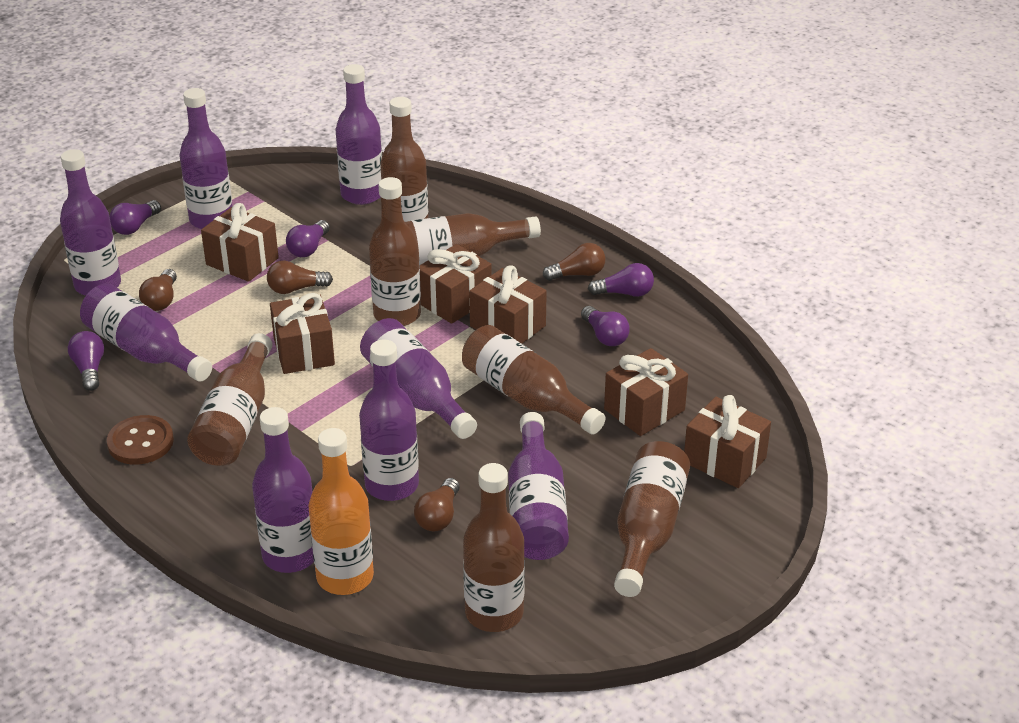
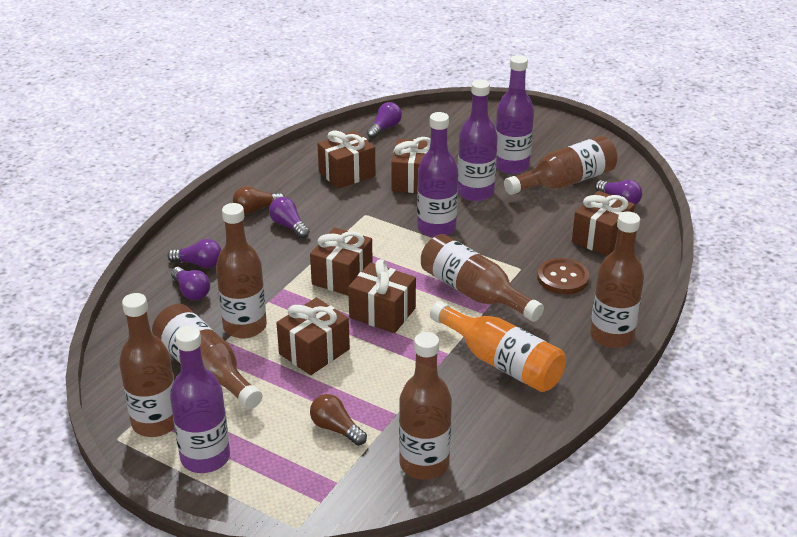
brown light bulb: [139,269,177,311] [267,261,333,294] [414,478,460,531] [543,243,605,281] = 4 -> [233,186,285,214] [310,394,367,446] = 2
purple bottle: [60,149,121,296] [80,283,212,382] [180,88,233,229] [252,407,314,573] [335,64,382,205] [359,340,419,501] [360,318,477,439] [508,412,569,560] = 8 -> [170,326,230,473] [417,112,458,237] [458,80,498,201] [495,55,534,174] = 4

